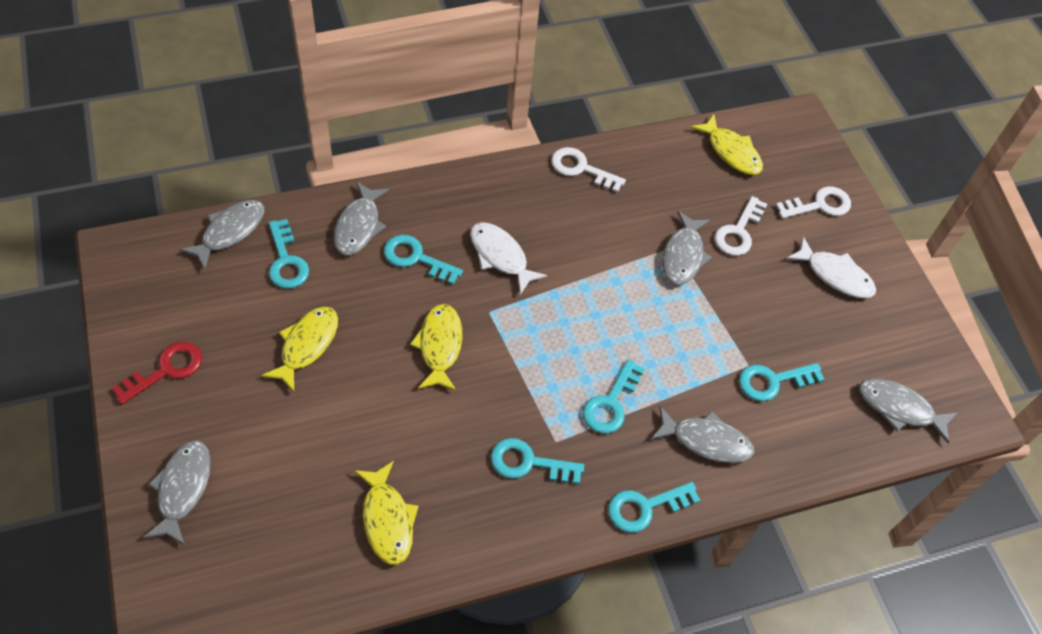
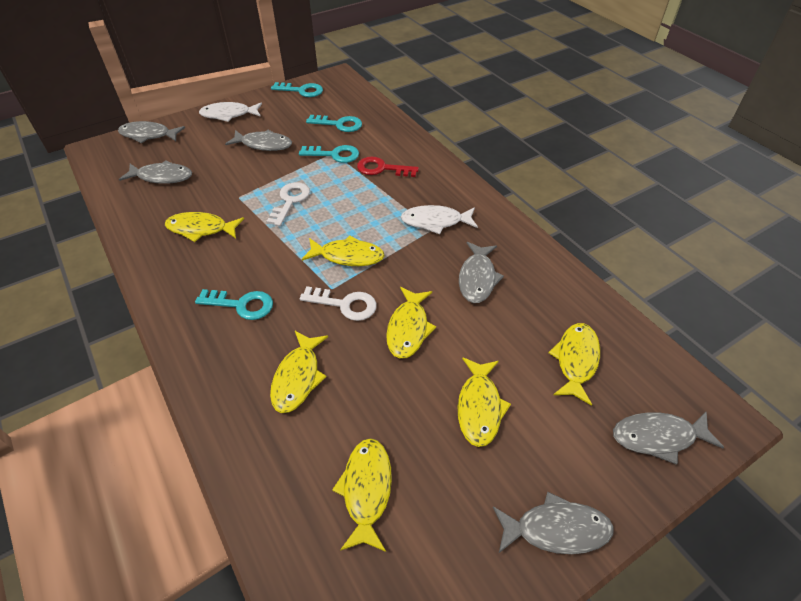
turquoise key: [269,219,309,289] [384,235,463,285] [491,438,584,484] [582,359,645,433] [608,482,700,533] [739,363,825,401] = 6 -> [195,289,273,320] [271,82,323,97] [299,145,359,163] [306,115,362,132] = 4
white key: [551,147,626,193] [715,196,767,256] [776,186,851,219] = 3 -> [266,182,310,226] [300,286,377,321] = 2
yellow fish: [261,307,338,392] [354,461,419,565] [410,304,463,391] [690,114,763,175] = 4 -> [165,212,244,242] [270,331,328,413] [302,236,385,266] [332,438,392,552] [386,287,436,359] [458,357,511,447] [548,323,600,406] = 7

